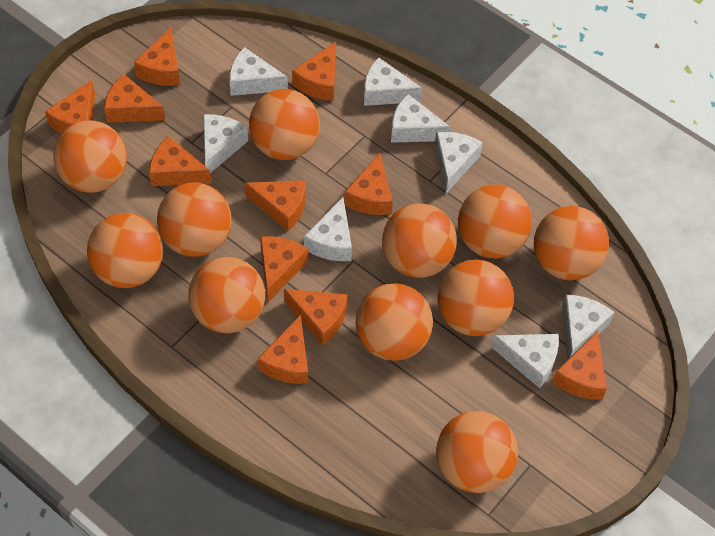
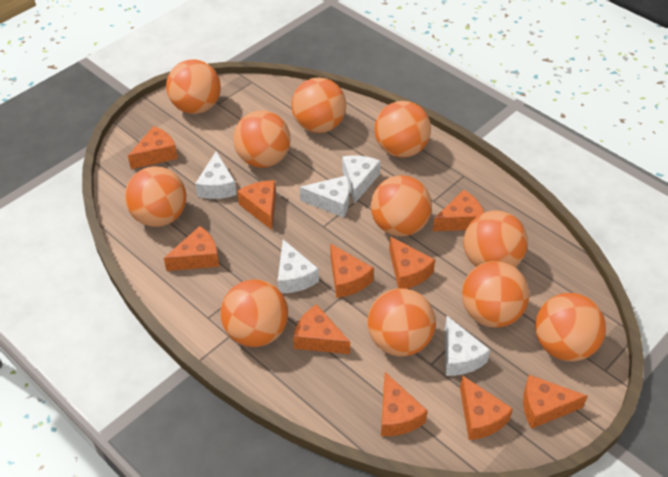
orange cheese: [45,80,95,134] [104,74,166,123] [134,27,180,86] [149,136,212,186] [244,180,306,231] [258,314,308,384] [260,236,308,302] [284,289,347,346] [292,42,336,101] [345,152,393,215] [552,331,607,400] = 11 -> [128,126,178,169] [164,226,219,271] [237,180,276,230] [293,304,350,354] [330,243,374,298] [381,372,428,436] [389,236,435,289] [433,190,484,231] [460,375,513,440] [523,375,588,429] = 10
white cheese: [203,114,248,173] [229,47,288,96] [304,197,352,261] [364,57,422,106] [391,94,451,143] [435,132,483,193] [491,334,559,388] [562,295,614,360] = 8 -> [195,151,237,199] [278,239,319,293] [300,175,350,218] [342,156,381,204] [445,316,490,376] = 5

